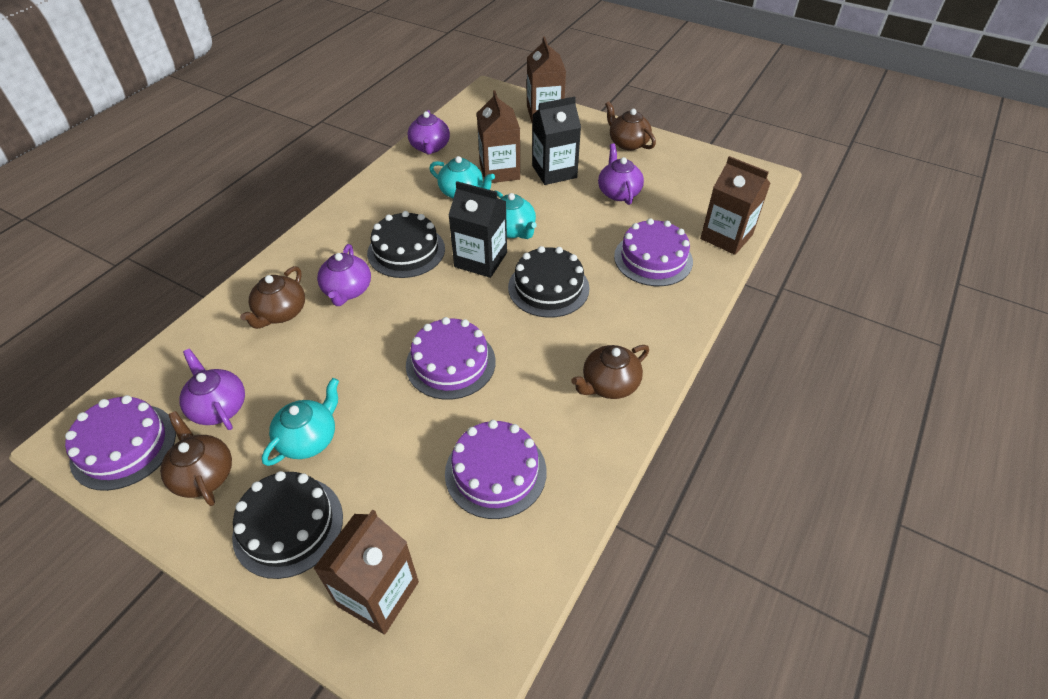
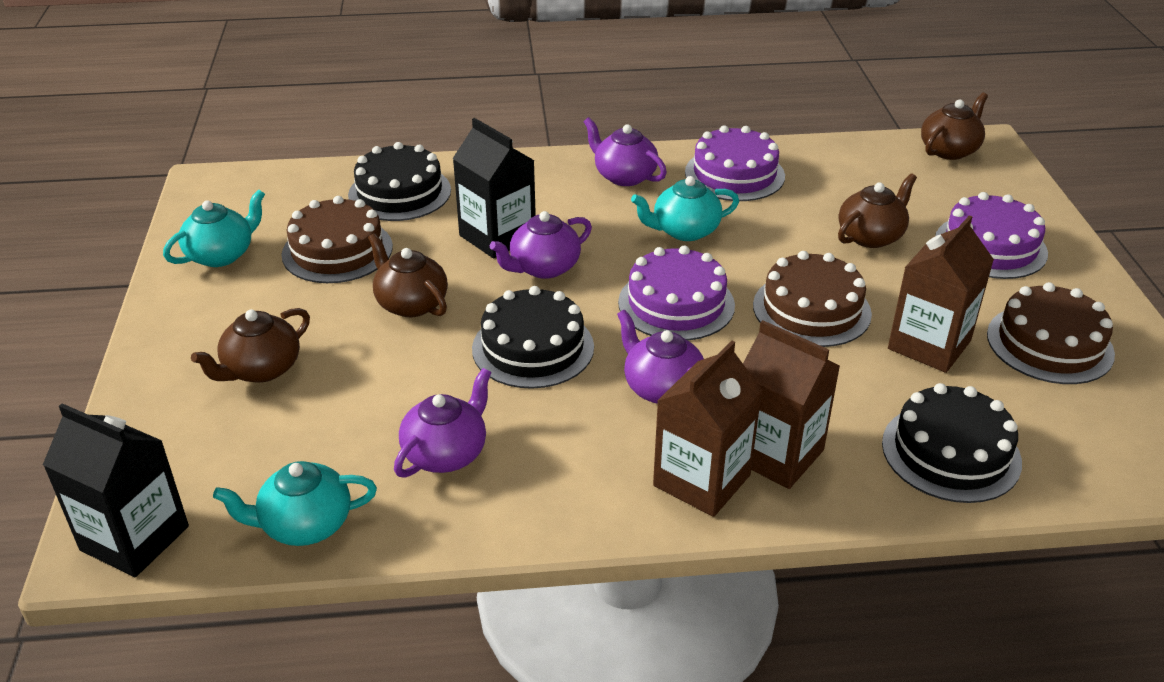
brown cake: none = 0 -> [281,196,393,283] [753,251,872,347] [987,282,1115,384] = 3
brown carton: [313,509,419,634] [477,90,520,183] [527,36,566,123] [700,156,771,255] = 4 -> [653,340,762,517] [743,320,840,489] [888,215,994,373] = 3
purple cake: [65,395,176,491] [406,317,496,400] [445,420,546,519] [614,218,693,286] = 4 -> [618,246,735,340] [685,125,785,201] [935,192,1048,279] = 3

